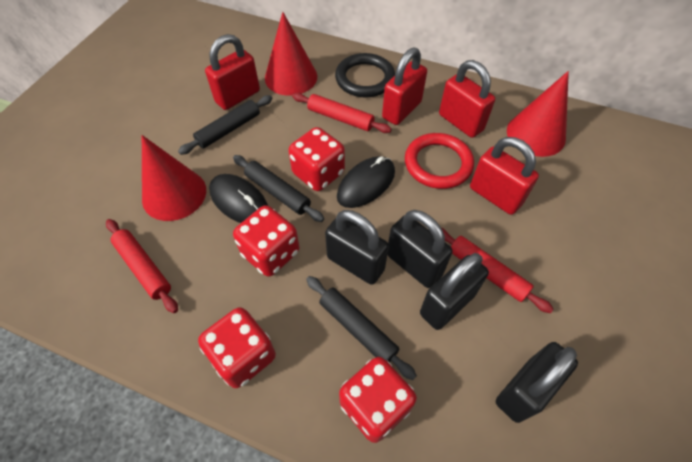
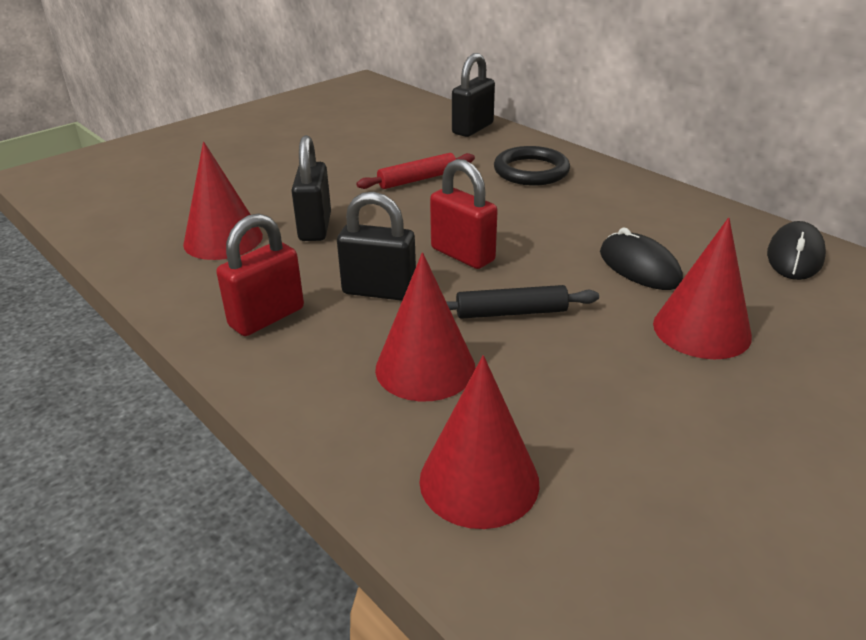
black padlock: [325,210,389,285] [387,210,453,288] [420,253,489,330] [496,342,578,423] = 4 -> [291,135,331,241] [337,192,416,301] [452,53,495,137] = 3
black rolling pin: [178,95,272,155] [233,155,324,222] [306,276,417,380] = 3 -> [446,285,599,319] = 1
red cone: [142,135,206,221] [265,12,317,96] [507,71,569,157] = 3 -> [183,141,263,260] [375,252,475,401] [419,355,539,529] [653,217,752,359] = 4
red dice: [198,307,276,388] [233,205,299,277] [288,127,345,191] [339,357,417,443] = 4 -> none = 0
red padlock: [205,34,260,110] [382,47,427,125] [439,60,495,138] [470,137,539,215] = 4 -> [216,213,304,336] [430,159,498,269] = 2
red ring: [405,133,474,189] = 1 -> none = 0
red rolling pin: [106,219,178,313] [292,93,392,133] [442,228,554,313] = 3 -> [356,153,475,189] = 1

